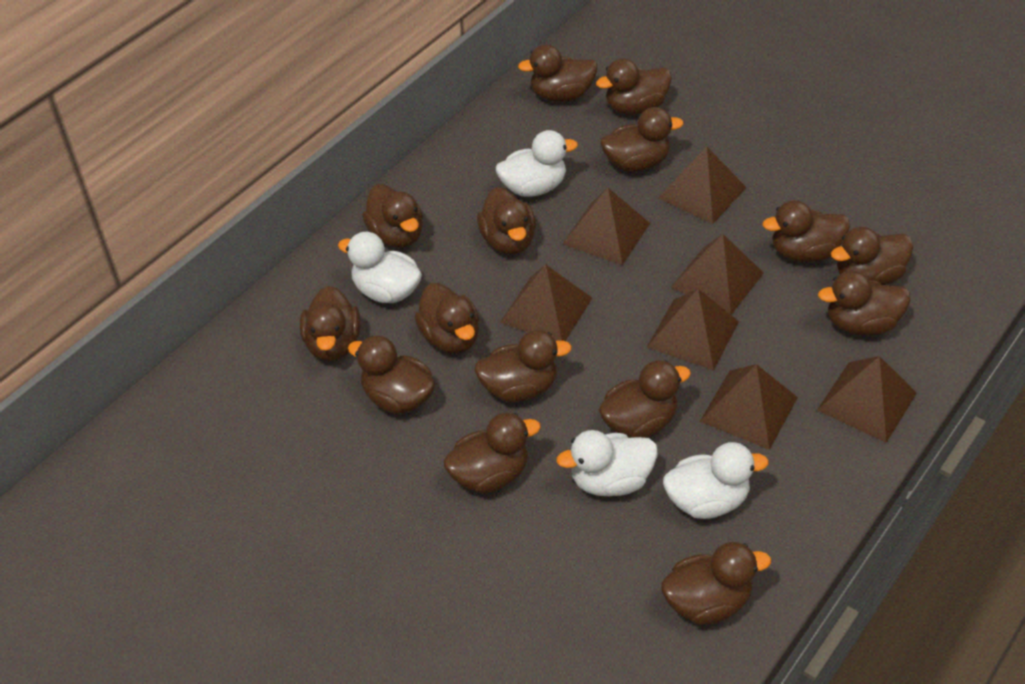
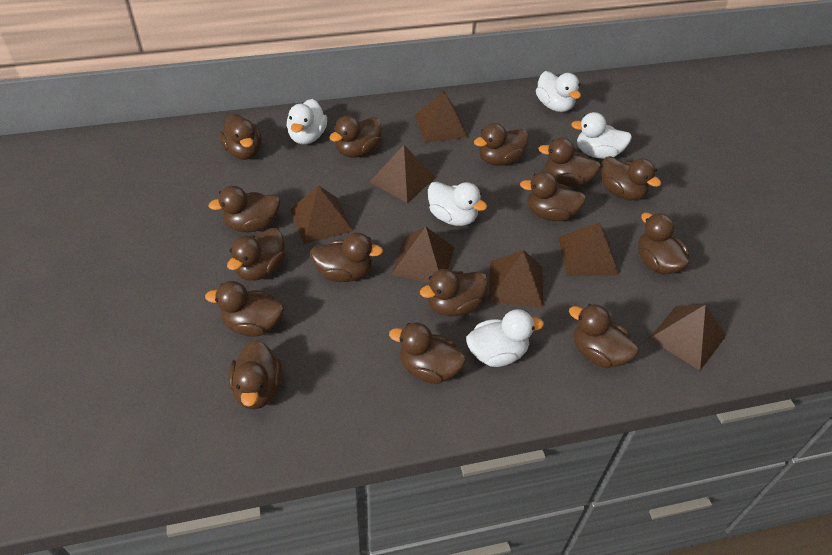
white duck: [338,232,422,303] [496,130,578,197] [556,430,658,496] [663,442,769,519] = 4 -> [287,99,327,144] [428,181,487,226] [466,309,544,367] [536,71,581,112] [571,112,632,159] = 5

